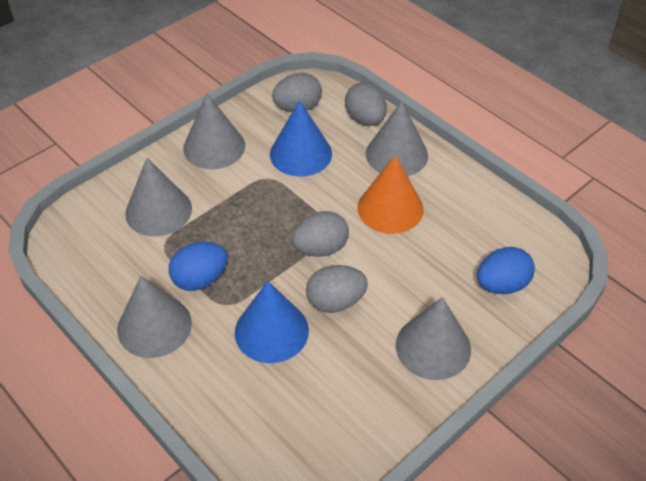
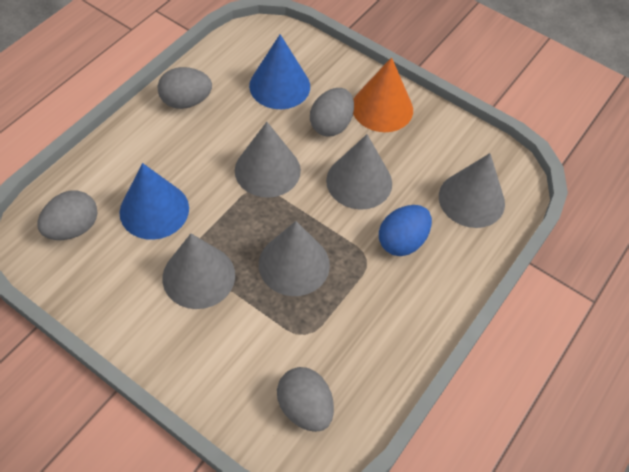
blue egg: [169,242,228,291] [477,247,535,294] = 2 -> [379,205,432,256] = 1

